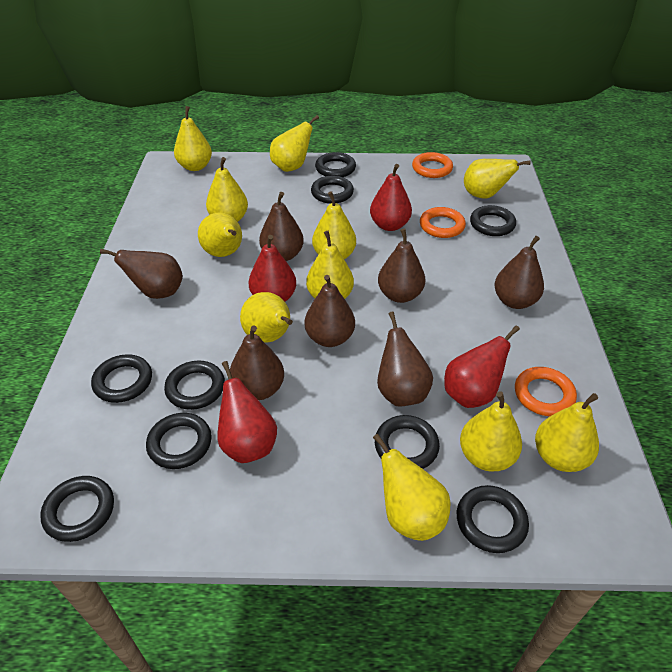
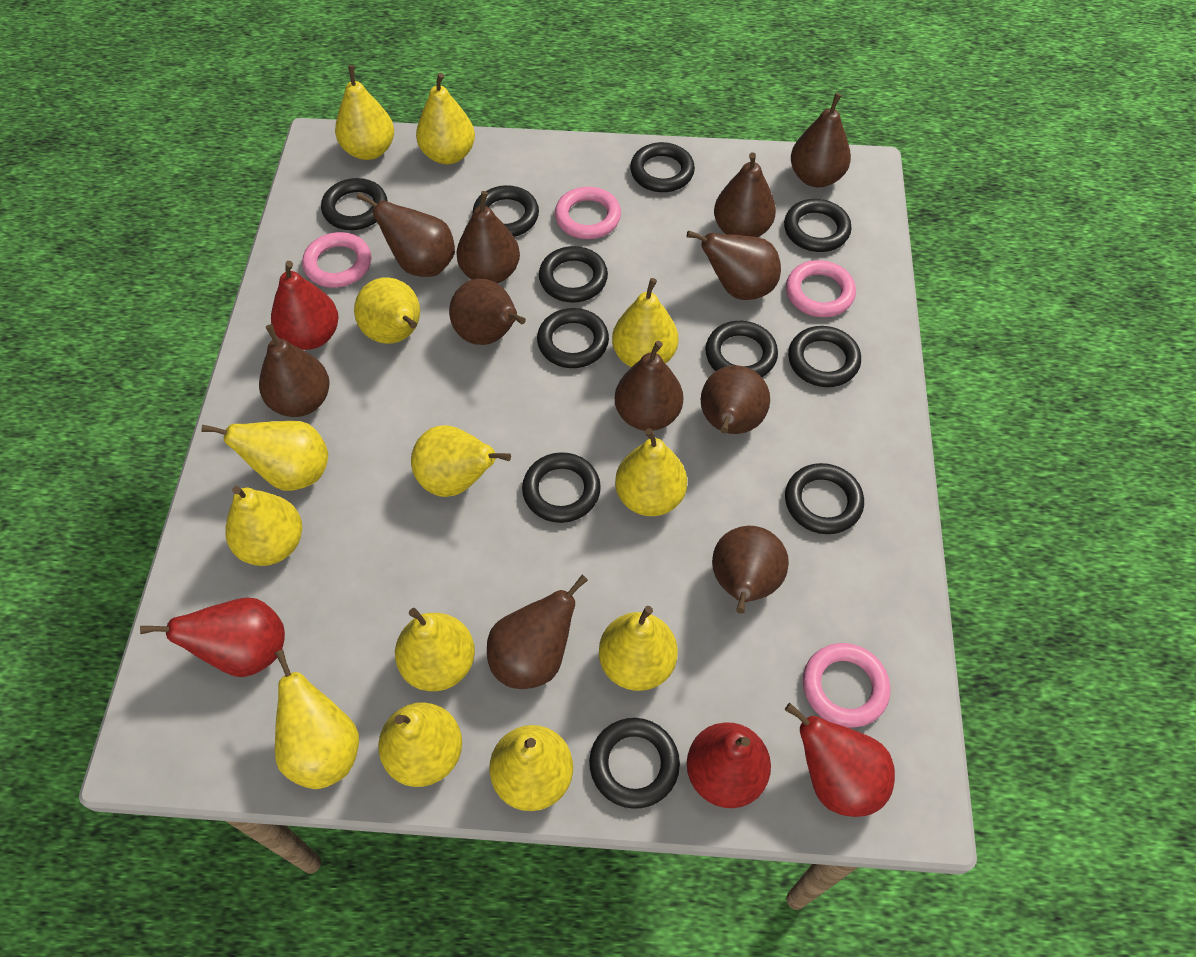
black ring: [40,476,114,542] [91,354,152,403] [146,413,212,469] [164,361,225,410] [311,176,354,204] [315,152,356,177] [375,415,440,469] [457,485,529,553] [470,205,516,236] = 9 -> [321,178,387,230] [472,185,539,237] [522,452,601,523] [537,308,609,368] [539,246,608,303] [589,718,680,809] [630,142,695,192] [705,321,778,377] [784,199,852,252] [785,463,864,534] [788,326,861,387] = 11
brown pear: [100,249,183,299] [230,325,284,400] [259,192,304,261] [305,275,355,347] [377,311,433,407] [378,229,425,303] [494,236,544,309] = 7 -> [259,324,330,417] [357,192,455,277] [449,279,526,345] [456,191,520,283] [487,574,588,689] [615,341,683,431] [687,230,781,300] [701,365,770,434] [712,526,789,614] [714,152,776,237] [791,93,851,187] = 11
orange ring: [412,152,453,178] [420,207,466,238] [515,367,577,416] = 3 -> none = 0
pink ring: none = 0 -> [302,232,371,288] [555,187,621,239] [786,260,856,317] [803,643,890,728] = 4
yellow pear: [174,106,212,171] [198,213,242,257] [206,157,248,222] [240,292,293,342] [270,115,319,172] [306,231,354,299] [312,191,356,259] [373,433,451,541] [460,391,522,471] [464,159,531,198] [535,393,599,472] = 11 -> [201,421,328,491] [225,486,302,566] [275,649,359,789] [335,65,394,160] [354,277,420,344] [378,702,462,787] [395,608,475,691] [411,425,511,497] [416,73,475,164] [489,725,573,811] [599,606,678,691] [612,278,678,367] [615,428,687,516] = 13

